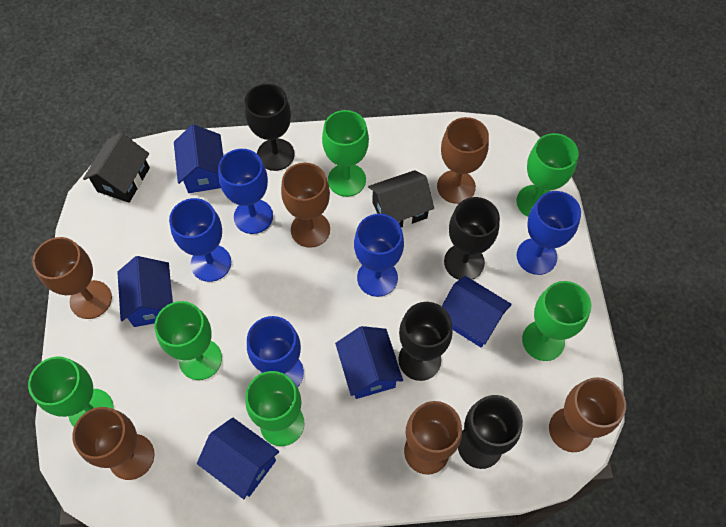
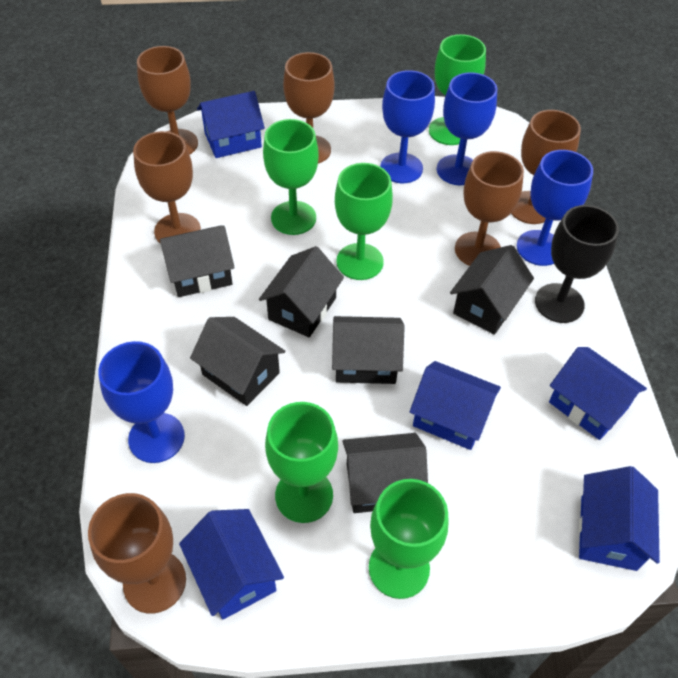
black goblet: [245,83,295,171] [398,302,453,381] [444,197,500,280] [458,395,523,469] = 4 -> [535,205,619,323] = 1
black house: [83,133,150,203] [368,170,434,228] = 2 -> [160,225,235,297] [190,317,286,406] [259,246,344,337] [332,316,405,384] [342,433,428,513] [450,245,534,335] = 6
blue goblet: [169,198,231,282] [218,149,273,234] [247,316,304,387] [354,214,404,297] [517,191,581,275] = 5 -> [98,341,185,463] [380,70,435,183] [437,72,497,185] [517,150,593,266] = 4
green goblet: [28,356,114,427] [154,301,222,380] [245,371,305,446] [322,110,369,197] [516,133,579,217] [522,281,591,361] = 6 -> [263,119,319,235] [265,402,338,523] [335,163,393,280] [369,479,449,599] [429,34,486,145] = 5

